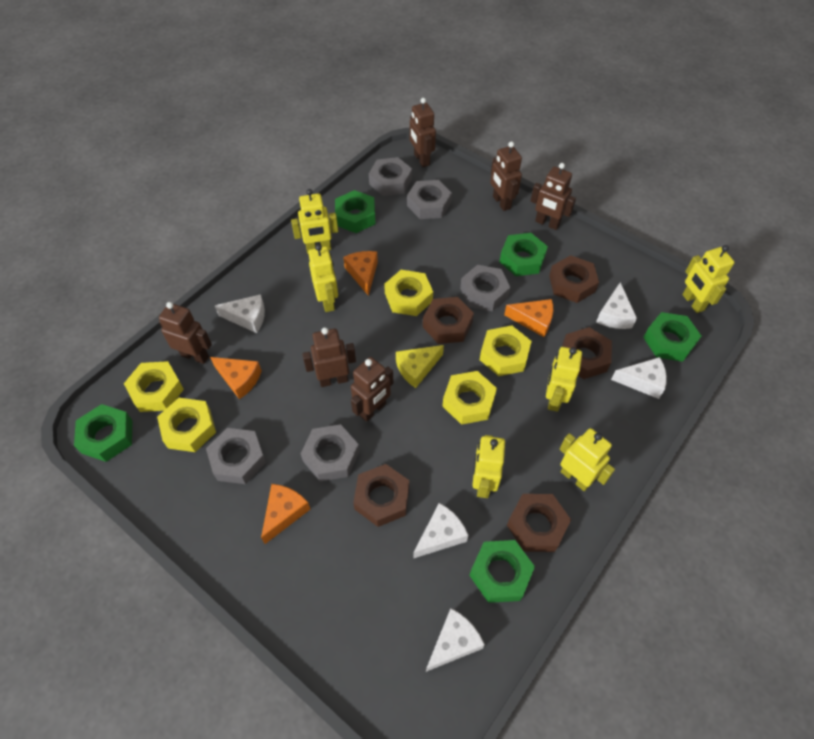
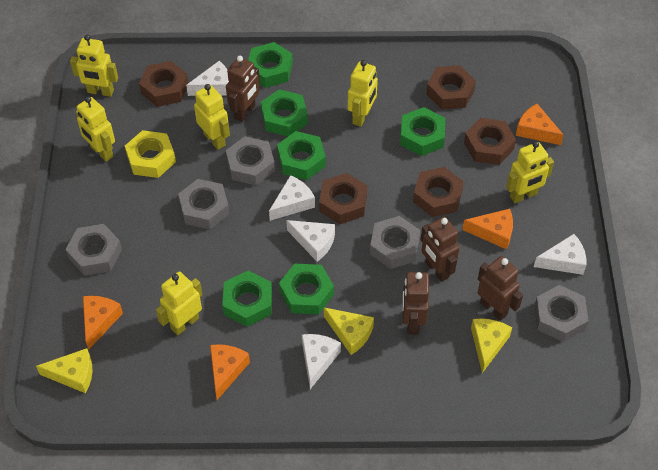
brown robot: [159,302,212,364] [302,327,356,387] [351,357,393,422] [410,98,436,167] [490,141,522,211] [531,163,576,230] = 6 -> [226,56,260,122] [402,272,429,335] [421,217,460,282] [478,256,523,321] = 4
green nut: [74,404,132,462] [335,190,376,233] [469,540,535,603] [499,233,548,276] [643,312,701,362] = 5 -> [222,271,272,327] [248,42,293,88] [261,89,308,137] [277,131,326,180] [279,263,334,315] [400,107,445,156] = 6
yellow cheese: [396,345,444,388] = 1 -> [36,348,93,393] [324,308,374,355] [471,318,512,373] = 3
yellow nut: [124,361,184,412] [157,398,216,452] [384,270,433,316] [442,371,497,425] [480,326,532,376] = 5 -> [125,130,176,178] = 1

